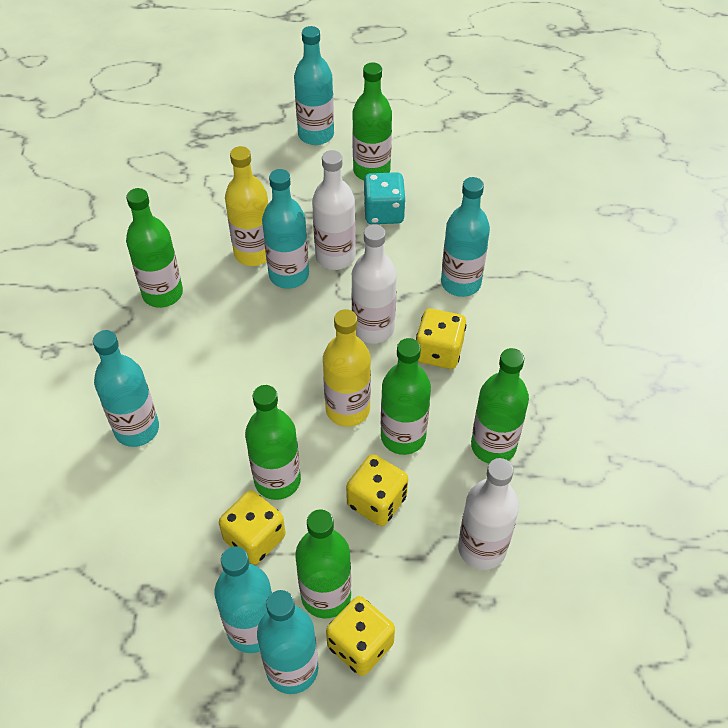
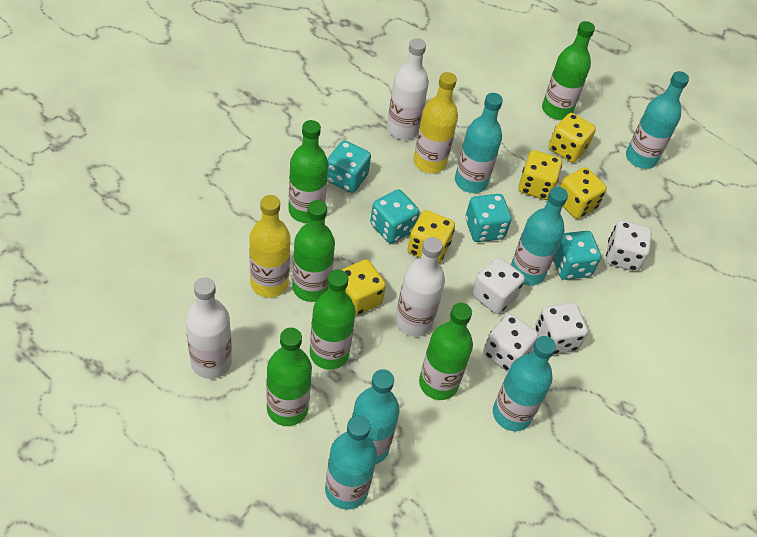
turquoise dice: [364,172,406,224] = 1 -> [327,140,371,193] [370,189,419,243] [465,194,512,242] [553,231,601,280] = 4
white dice: none = 0 -> [472,257,525,314] [483,314,538,372] [535,302,588,355] [606,220,652,271] = 4
yellow dice: [219,490,286,565] [326,596,395,676] [346,454,408,526] [416,308,466,369] = 4 -> [342,259,386,316] [408,210,455,263] [518,150,562,200] [549,113,596,163] [560,167,607,219] = 5

